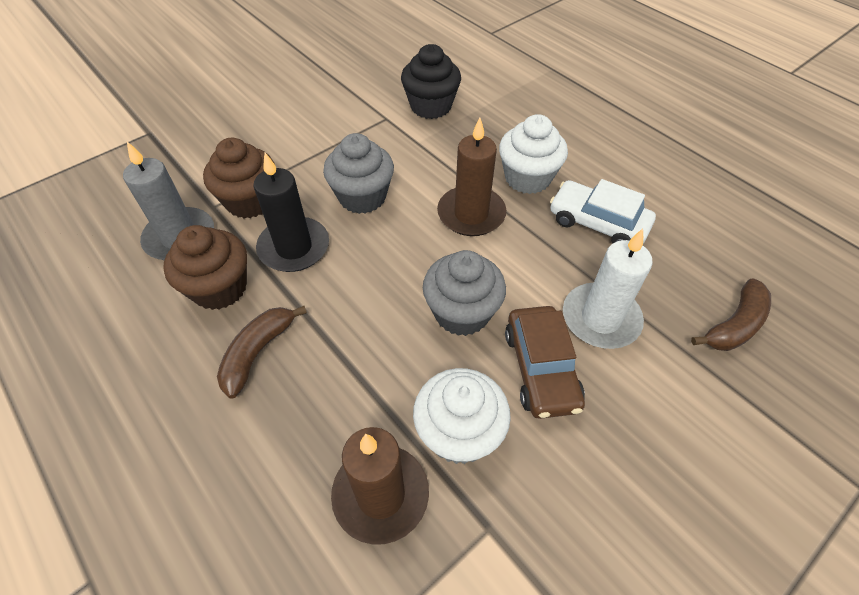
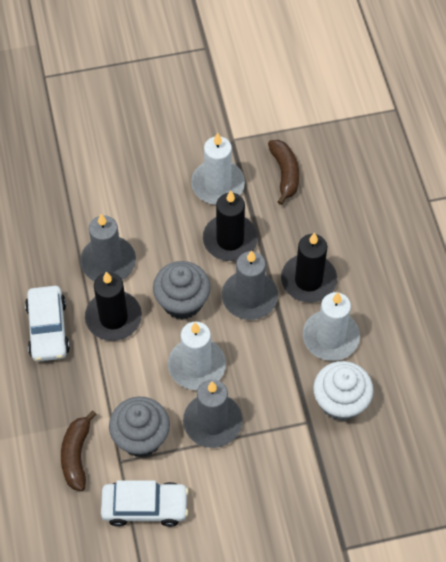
black candle: [254,153,329,272] = 1 -> [85,272,142,341] [203,190,258,261] [281,232,337,303] = 3
black cupcake: [401,44,461,119] = 1 -> none = 0
brown candle: [331,427,429,545] [437,118,506,236] = 2 -> none = 0
brown car: [505,306,585,419] = 1 -> none = 0
brown cupcake: [163,225,247,310] [203,138,275,218] = 2 -> none = 0
grey candle: [123,142,214,260] = 1 -> [80,214,136,281] [183,379,243,448] [222,250,278,320] = 3
white candle: [563,229,653,349] = 1 -> [168,322,226,390] [191,133,245,205] [303,292,360,361] = 3
white car: [550,179,656,244] = 1 -> [25,286,70,362] [101,480,189,527] = 2
white cupcake: [413,368,511,464] [499,114,568,194] = 2 -> [313,361,374,421] = 1

